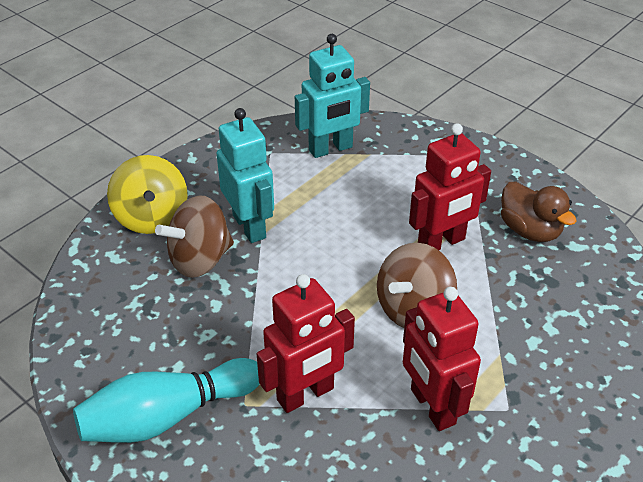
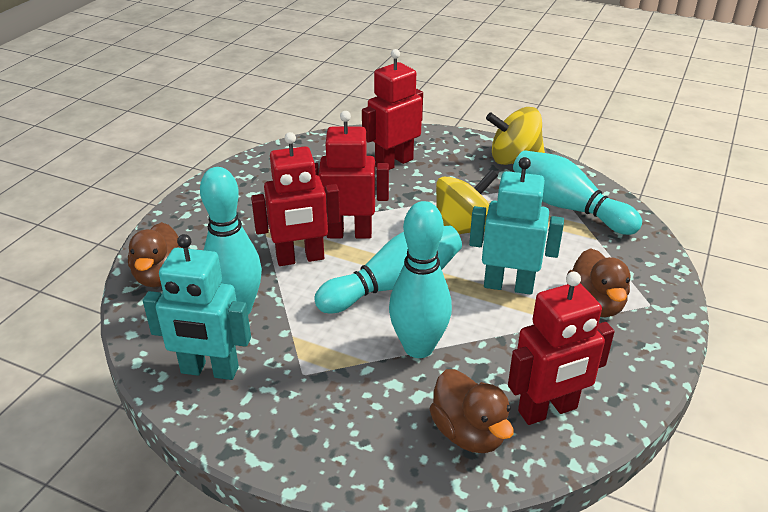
brown duck: [501,182,576,242] = 1 -> [128,222,182,287] [430,369,514,453] [567,248,630,317] = 3
brown spinning top: [155,196,234,278] [377,243,457,328] = 2 -> none = 0
red robot: [257,274,355,413] [403,287,481,431] [409,123,491,250] = 3 -> [251,132,340,266] [315,111,389,239] [362,49,423,170] [508,272,615,425] = 4
turquoise bowling pin: [73,358,260,443] = 1 -> [200,167,262,315] [314,226,462,313] [389,201,452,358] [513,150,642,235] = 4
yellow spinning top: [107,155,188,234] = 1 -> [436,169,498,234] [486,107,545,165] = 2

